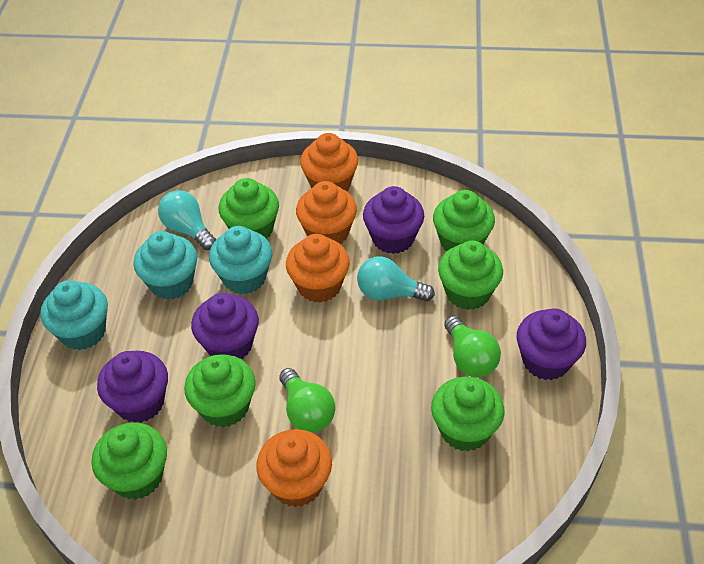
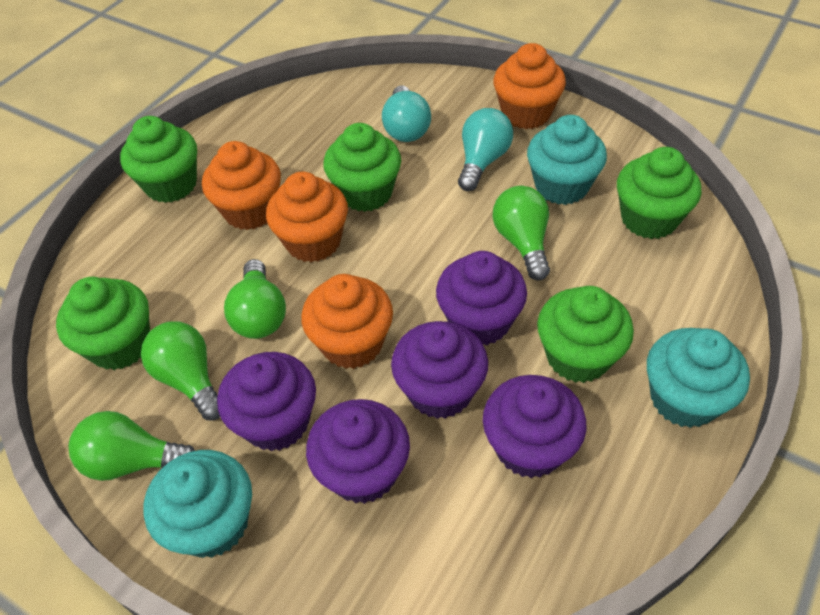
green cupcake: [91,422,167,500] [184,355,256,427] [219,178,279,239] [431,377,504,451] [433,190,495,251] [438,240,503,310] = 6 -> [56,277,150,370] [120,116,197,203] [323,123,401,212] [537,286,634,383] [617,147,701,239] = 5
green light bulb: [279,368,335,433] [444,316,501,377] = 2 -> [68,411,195,481] [141,321,220,420] [224,259,286,339] [493,186,550,281] = 4
purple cupcake: [97,351,168,423] [191,293,259,359] [363,186,424,254] [516,308,586,380] = 4 -> [217,352,316,451] [306,399,410,504] [391,321,488,419] [436,251,527,346] [483,375,586,478] = 5

